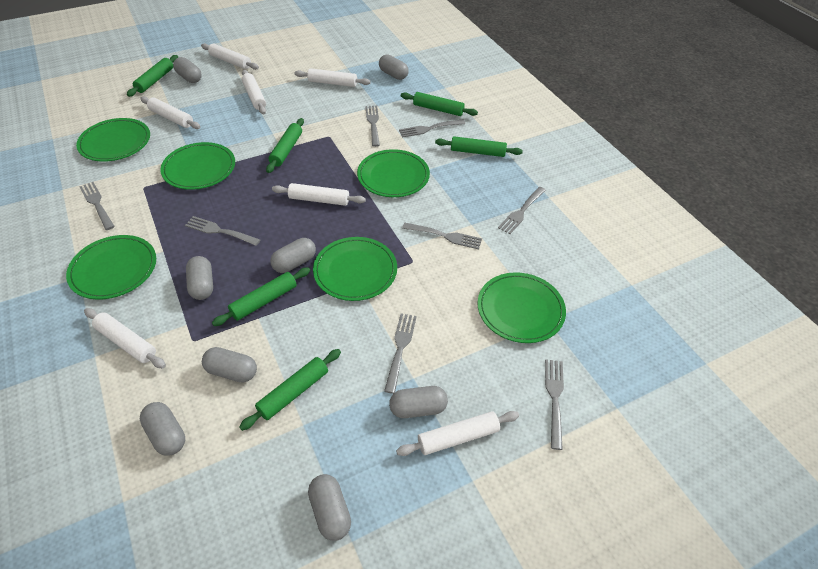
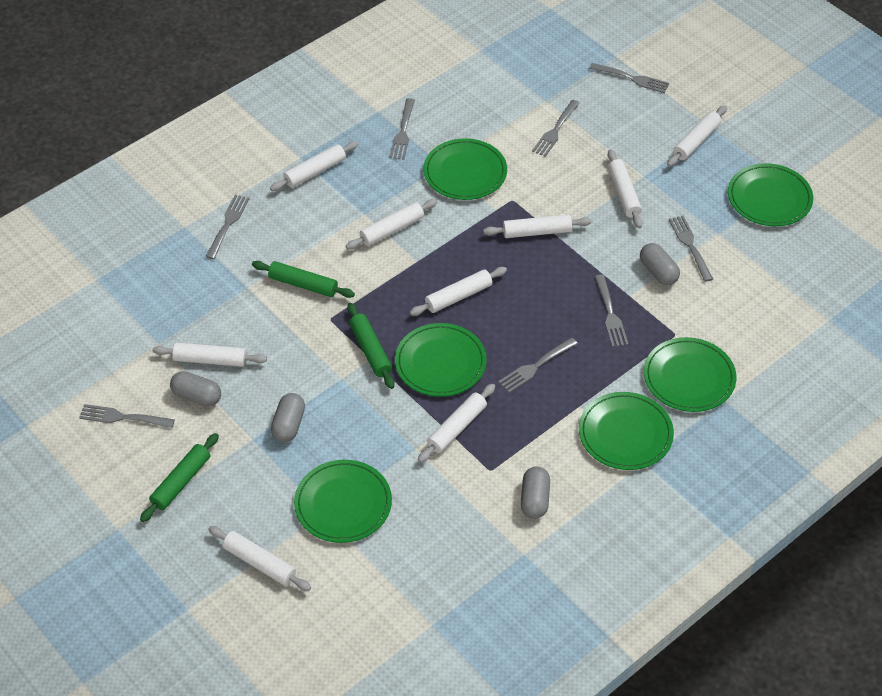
green rolling pin: [127,55,178,97] [212,267,310,326] [239,349,341,431] [266,118,304,173] [401,92,478,116] [435,136,523,157] = 6 -> [140,433,219,522] [252,261,355,298] [347,303,395,389] = 3
grey capsule: [140,402,185,456] [173,57,202,83] [186,256,213,300] [202,347,257,383] [270,238,316,273] [308,474,351,541] [379,54,409,80] [389,386,448,418] = 8 -> [170,371,221,407] [271,393,305,442] [521,466,550,519] [640,243,680,285] = 4
white rolling pin: [84,308,166,368] [140,97,201,129] [201,43,259,70] [242,70,266,114] [272,183,366,206] [294,68,371,87] [396,411,519,456] = 7 -> [152,343,267,367] [208,526,311,591] [270,141,358,191] [346,199,437,249] [410,267,507,316] [418,384,495,463] [483,214,591,238] [608,149,643,228] [667,105,727,167] = 9

